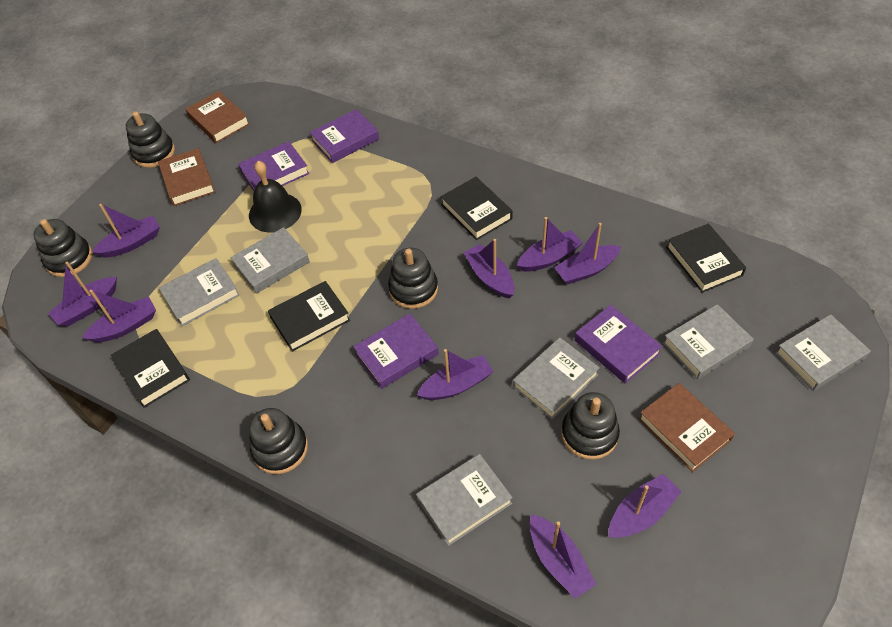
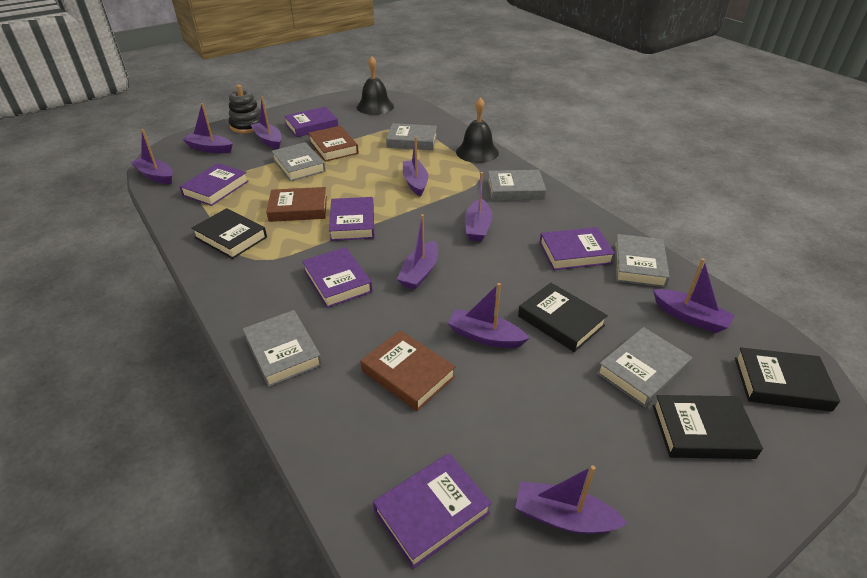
black bell: [249,161,302,233] = 1 -> [357,56,394,115] [456,97,499,163] = 2
black stacking toy: [33,219,92,277] [126,111,175,168] [249,408,308,474] [388,248,438,309] [561,392,620,460] = 5 -> [229,85,260,133] = 1
purple book: [238,141,309,191] [310,109,379,163] [353,313,439,389] [575,305,663,383] = 4 -> [179,163,249,206] [284,107,338,137] [302,247,372,308] [329,197,374,241] [373,453,492,569] [539,227,615,270] = 6

